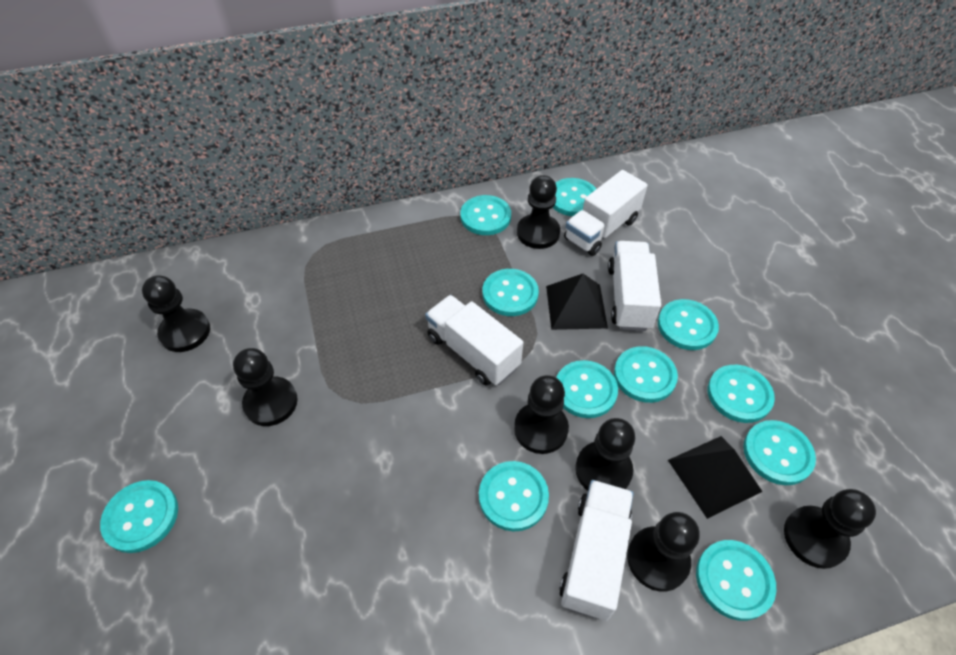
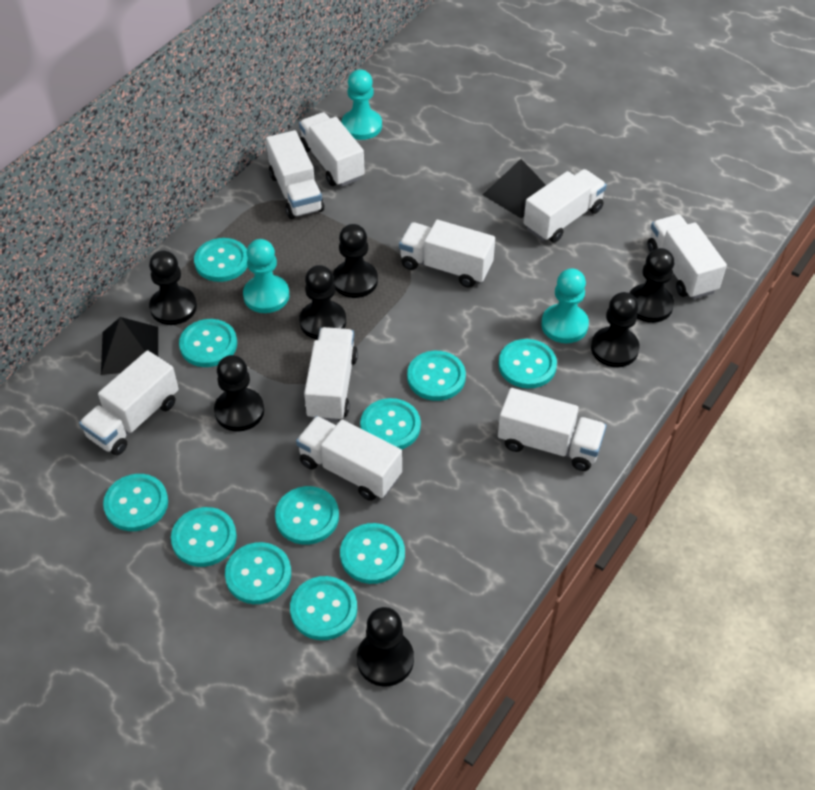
turquoise pawn: none = 0 -> [243,239,289,313] [341,69,382,140] [541,268,589,343] = 3
white truck: [425,295,523,385] [559,480,634,621] [564,170,648,256] [608,241,661,331] = 4 -> [79,350,179,456] [266,130,324,219] [296,416,402,501] [299,112,365,187] [304,327,358,422] [399,220,495,288] [498,388,607,471] [523,169,607,243] [647,214,727,299] = 9

